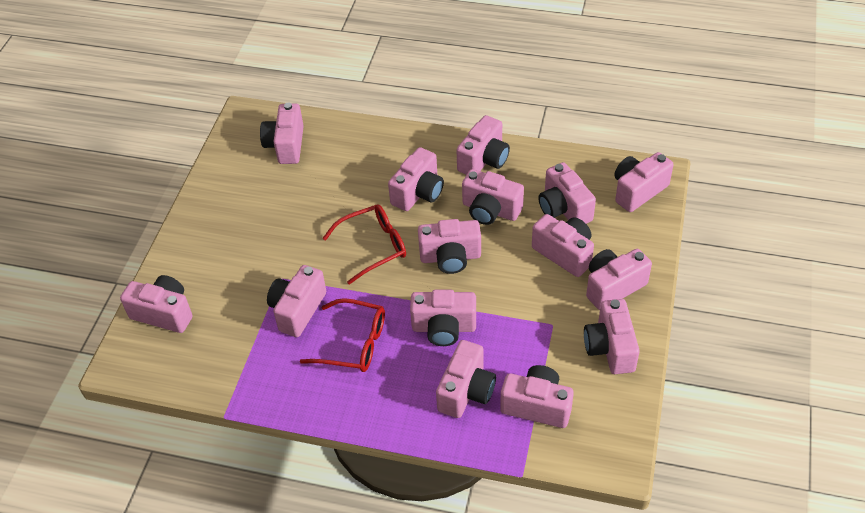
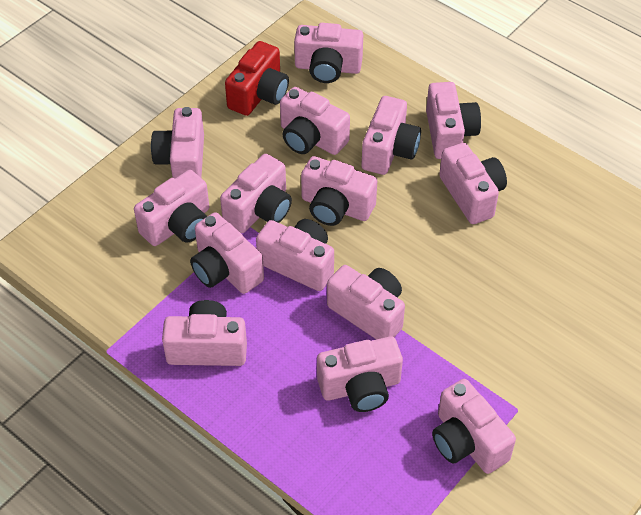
red camera: none = 0 -> [225,41,289,116] = 1
red glasses: [300,298,385,372] [323,205,406,285] = 2 -> none = 0

